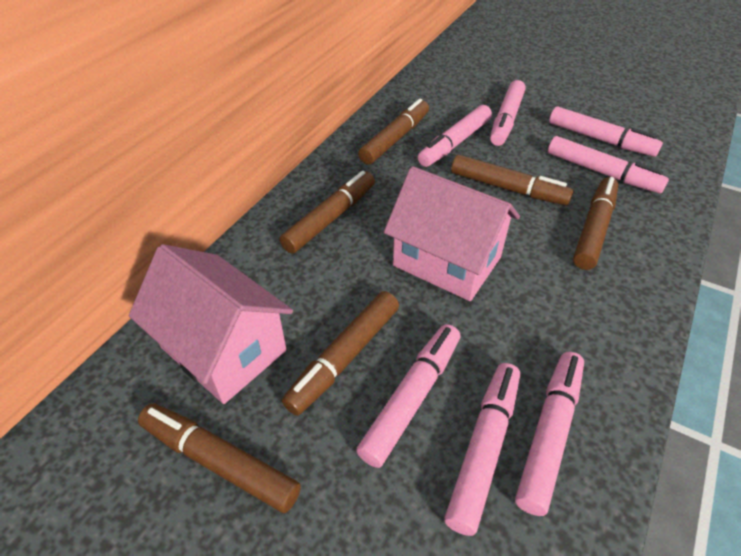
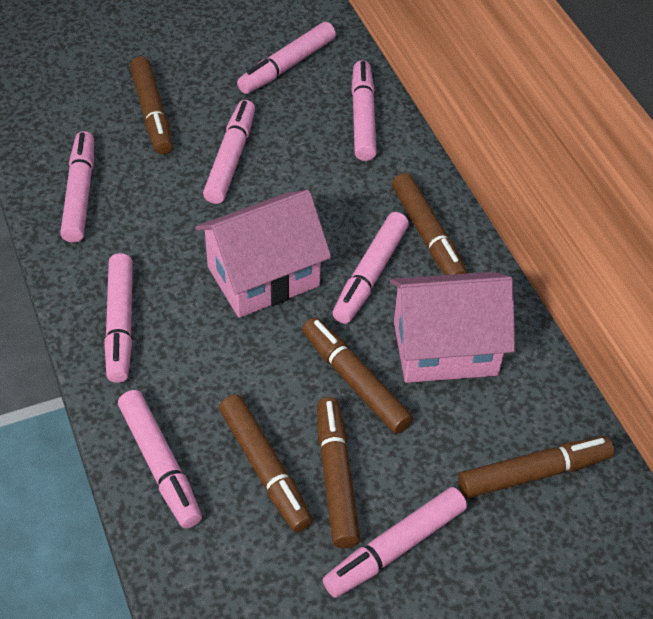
pink marker: [356,324,460,468] [418,105,492,167] [444,363,520,536] [490,80,525,146] [515,352,584,516] [548,136,669,193] [549,106,663,157] = 7 -> [60,131,94,243] [104,253,133,383] [118,390,202,528] [203,100,255,204] [237,22,336,94] [322,487,467,598] [332,212,409,324] [351,60,377,161] = 8

